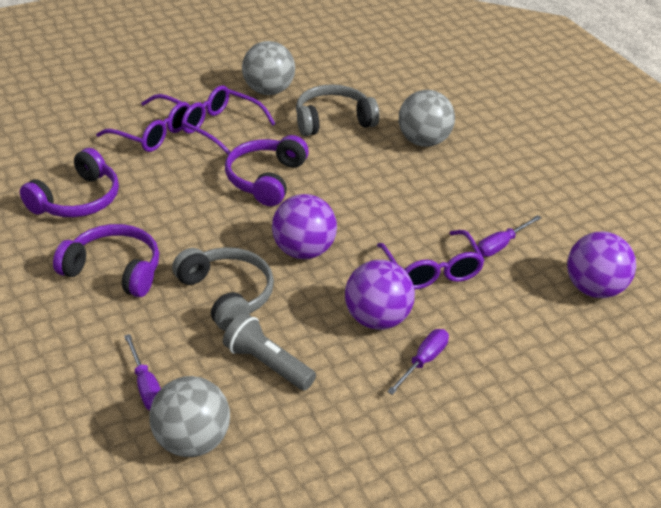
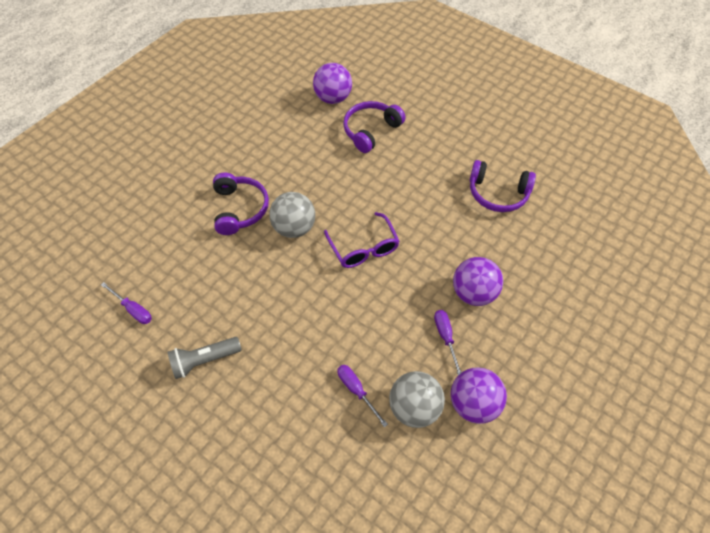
grey ball: [149,376,230,457] [242,41,295,95] [399,90,455,147] = 3 -> [269,192,315,238] [389,371,445,428] = 2
grey headphones: [172,247,274,331] [296,84,379,136] = 2 -> none = 0
purple glasses: [96,94,190,152] [182,85,276,155] [377,230,485,289] = 3 -> [324,212,399,268] = 1

